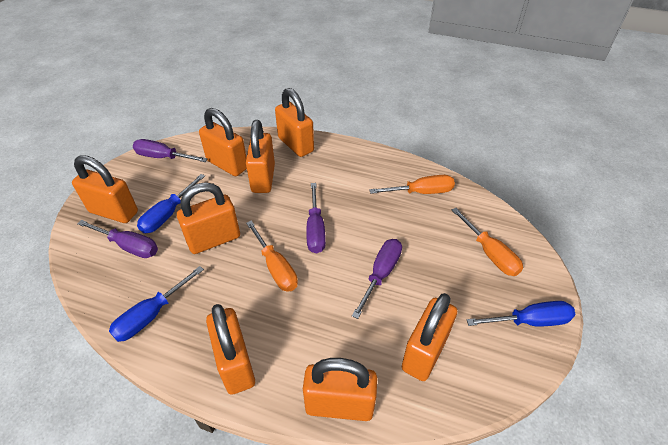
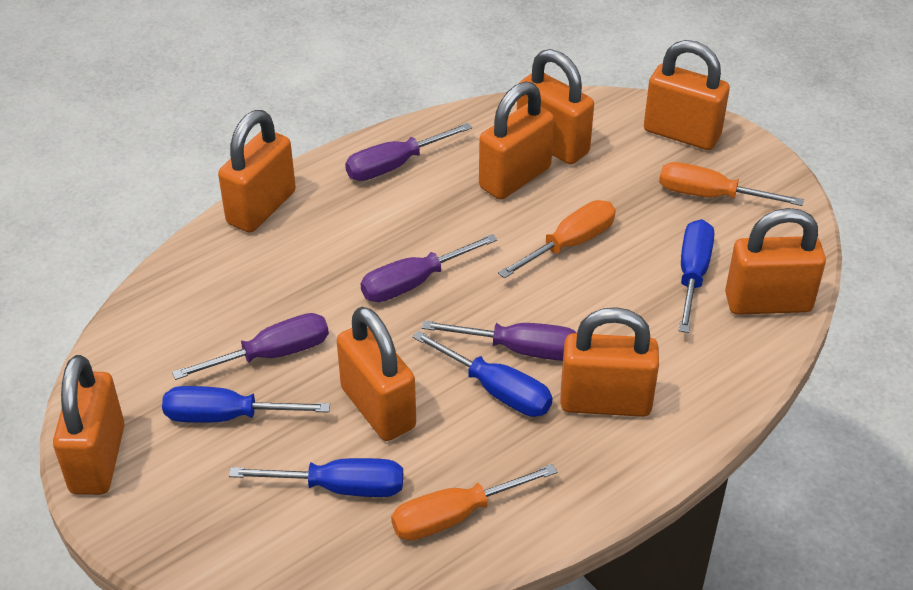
blue screwdriver: [109,266,204,342] [137,174,205,233] [467,301,575,327] = 3 -> [162,386,330,423] [229,458,403,497] [412,330,553,417] [679,219,714,333] = 4

